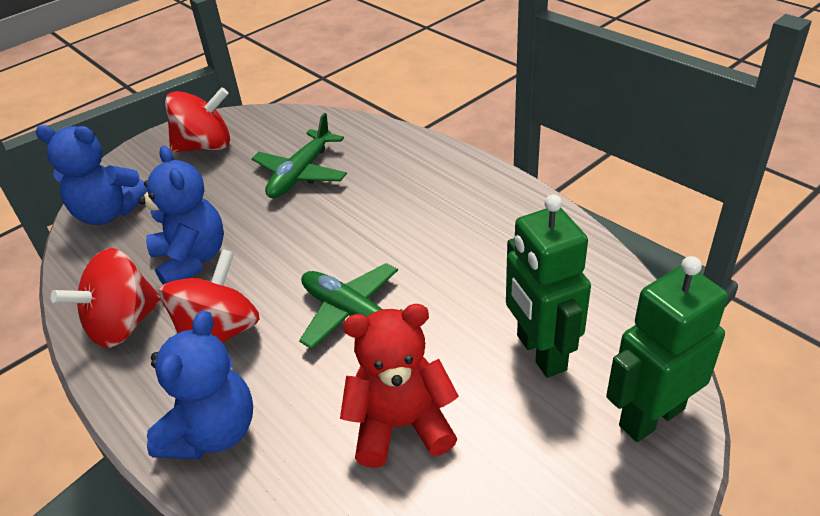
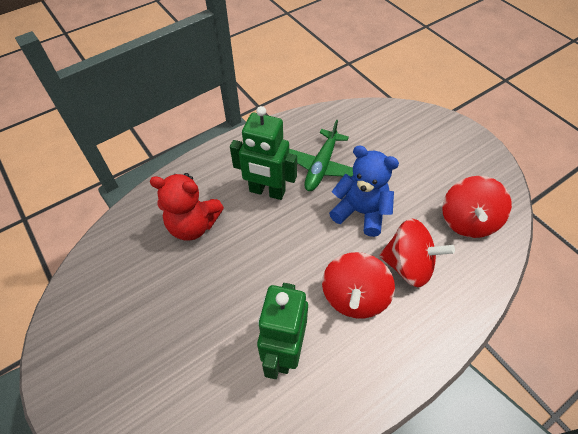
blue teddy bear: [35,125,147,225] [138,146,224,284] [147,311,253,459] = 3 -> [329,145,399,237] = 1
green plane: [252,113,347,198] [299,263,404,349] = 2 -> [289,119,353,191] = 1

